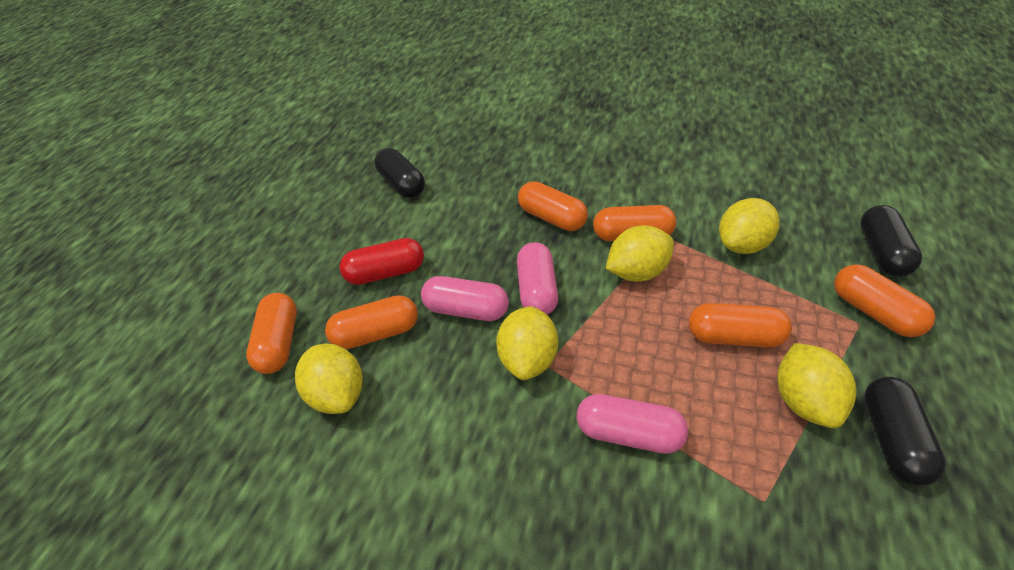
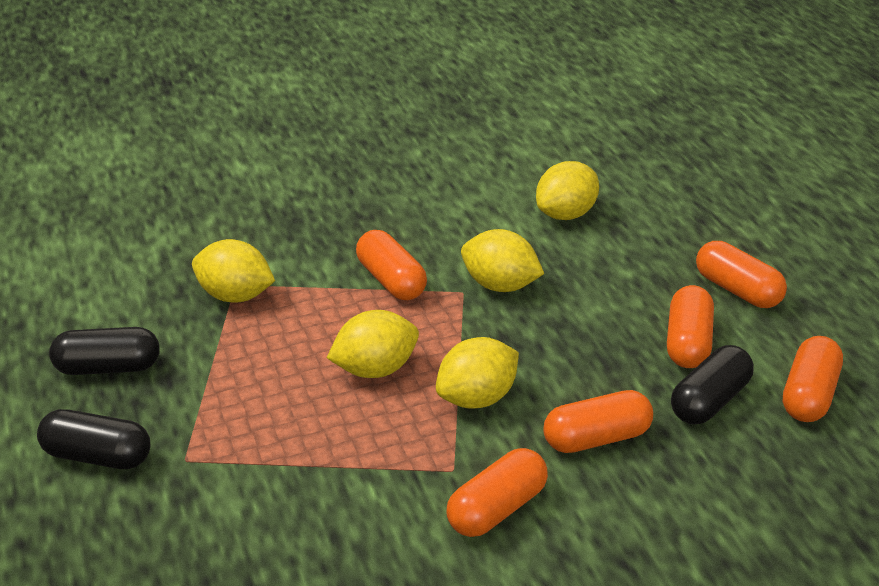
pink capsule: [421,276,509,321] [517,242,558,315] [577,394,688,454] = 3 -> none = 0
red capsule: [339,238,424,285] = 1 -> none = 0

